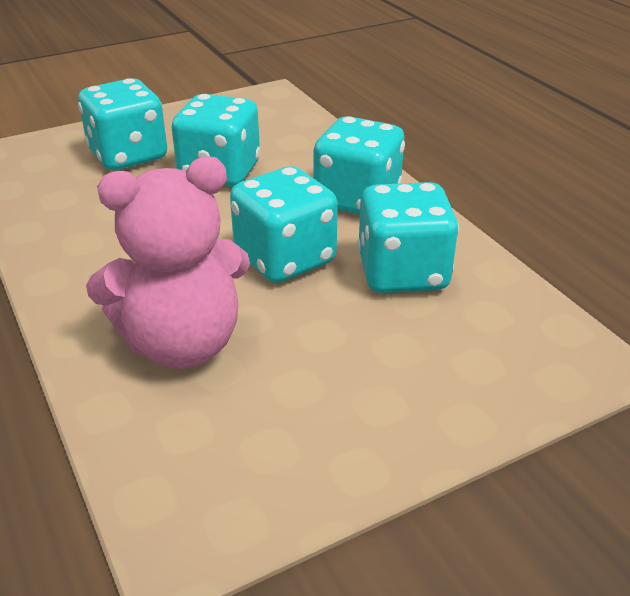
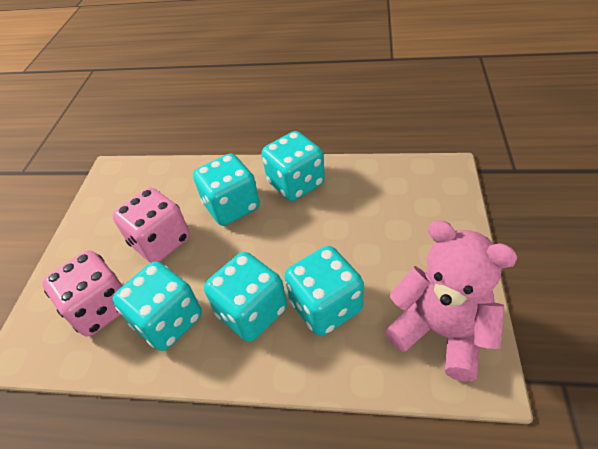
pink dice: none = 0 -> [42,250,123,336] [112,187,190,263] = 2

